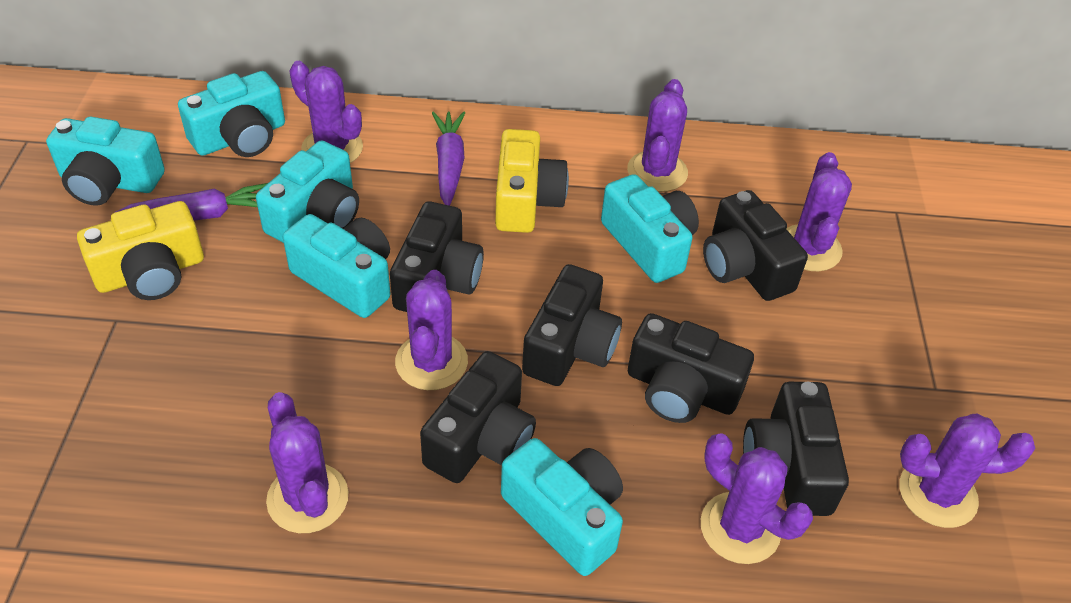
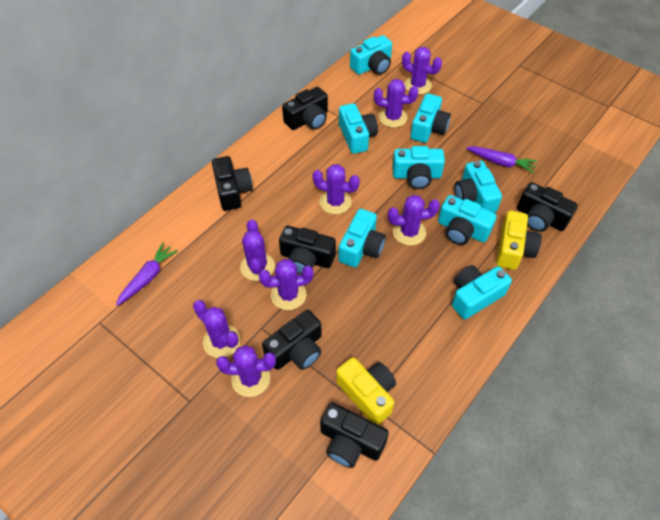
purple cactus: [266,392,349,533] [289,61,363,163] [395,270,468,390] [627,79,688,192] [701,433,813,564] [787,152,852,271] [899,414,1035,528] = 7 -> [193,300,241,358] [216,345,276,397] [240,219,275,281] [258,259,314,310] [312,164,360,214] [374,79,418,128] [388,195,440,246] [402,47,442,95] = 8
turquoise camera: [46,117,165,206] [178,71,285,157] [256,141,359,243] [283,214,390,318] [501,438,623,576] [601,174,699,283] = 6 -> [338,209,386,267] [339,103,378,154] [350,35,392,75] [392,146,445,189] [410,93,451,143] [438,195,497,245] [452,265,512,319] [454,161,502,213] = 8

